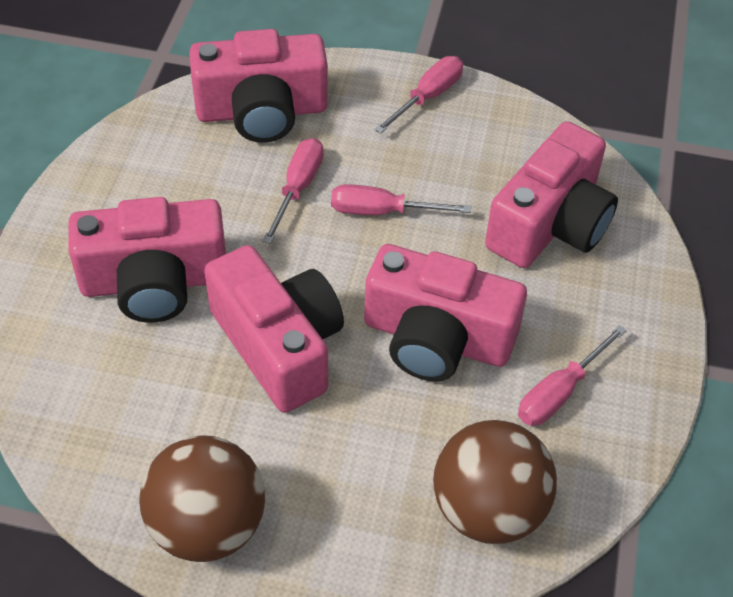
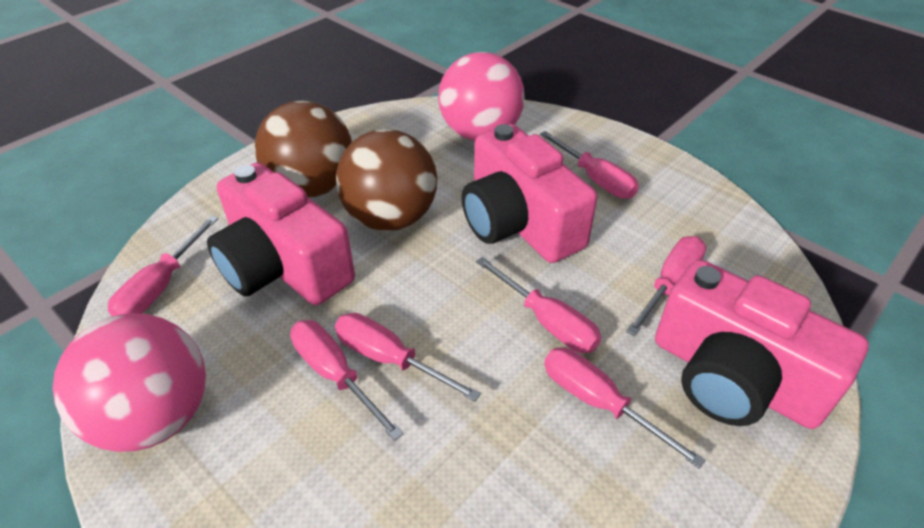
pink ball: none = 0 -> [53,313,206,452] [438,52,525,141] = 2
pink camera: [68,197,226,323] [189,29,328,143] [204,245,344,413] [364,244,527,382] [485,121,618,268] = 5 -> [207,162,355,305] [461,124,598,263] [655,259,869,429] = 3
pink screwdriver: [263,138,324,244] [331,184,471,215] [374,56,463,134] [518,325,627,426] = 4 -> [108,216,219,316] [290,320,404,441] [335,313,481,402] [476,257,601,353] [540,131,639,199] [544,347,706,469] [626,236,706,336] = 7

